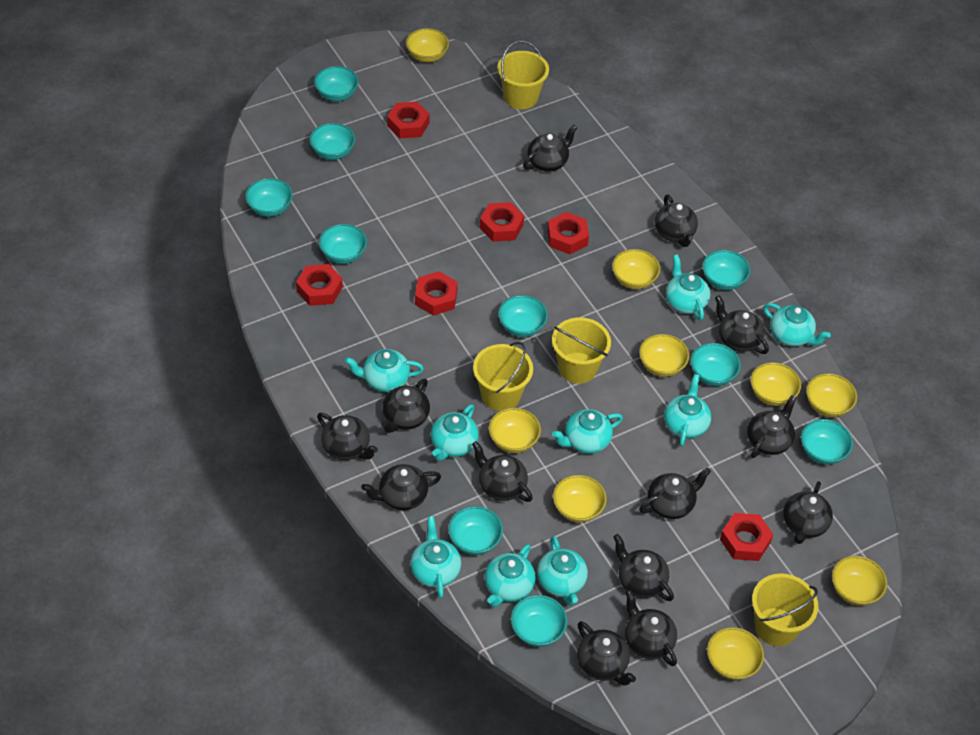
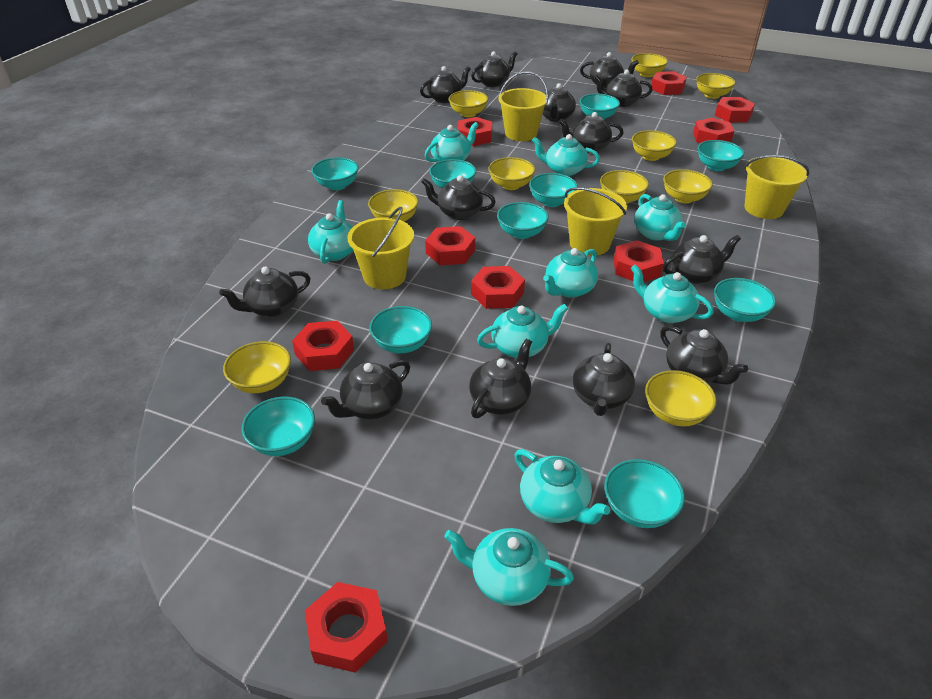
red nut: [296,264,343,306] [387,102,430,138] [415,271,458,316] [480,202,524,242] [547,212,589,254] [720,513,774,561] = 6 -> [292,321,354,371] [305,582,388,673] [425,226,475,265] [457,117,492,146] [471,266,525,309] [614,240,664,282] [651,71,687,95] [693,118,734,143] [715,97,755,122] = 9
yellow bowl: [406,28,449,62] [489,408,541,453] [553,475,607,522] [612,249,660,289] [639,334,689,377] [707,627,764,680] [750,362,801,406] [806,373,857,417] [832,556,887,606] = 9 -> [223,341,291,393] [368,189,418,221] [449,90,488,117] [488,157,535,190] [600,170,649,204] [631,53,668,77] [632,130,677,161] [645,370,716,426] [663,169,713,203] [696,73,735,99] = 10

